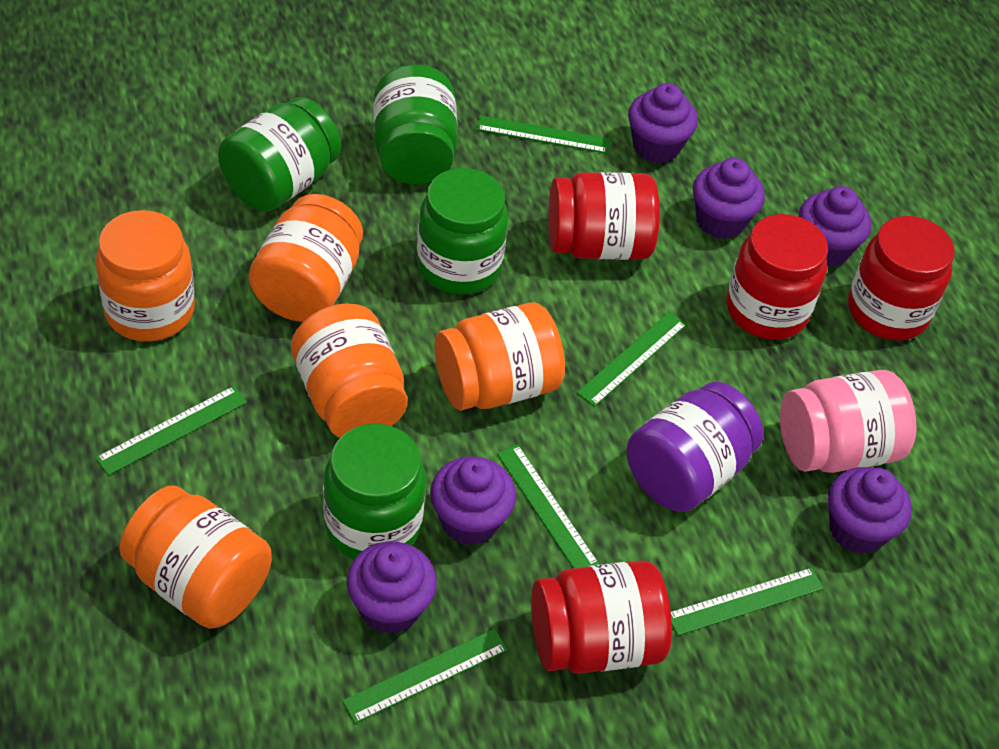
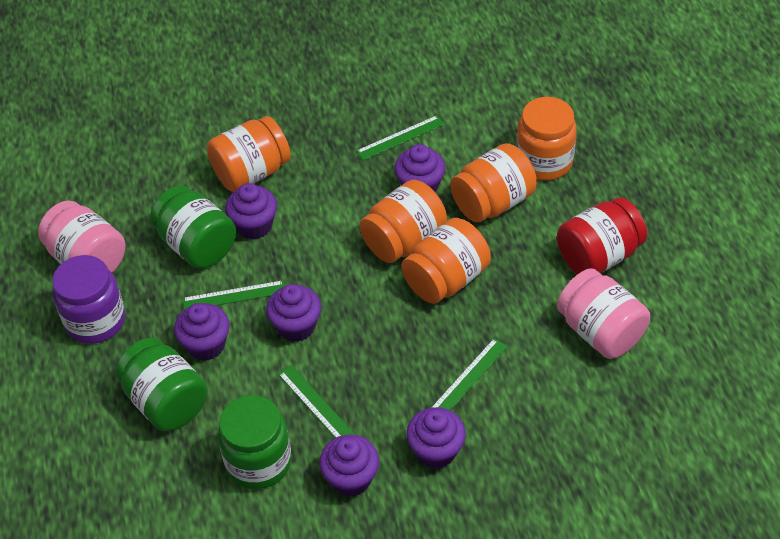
green jar: [218,97,341,212] [323,423,426,559] [373,65,458,184] [417,168,508,294] = 4 -> [115,338,208,431] [150,185,236,268] [218,395,292,489] = 3
green ruler: [96,386,247,475] [342,629,508,724] [476,115,610,154] [497,444,599,568] [577,312,687,407] [671,568,824,636] = 6 -> [182,280,285,310] [278,365,355,438] [356,115,445,160] [431,338,508,411] = 4
pink jar: [780,370,916,473] = 1 -> [38,201,126,273] [557,268,650,359] = 2
red jar: [531,560,672,674] [548,172,660,260] [726,214,828,340] [848,216,955,341] = 4 -> [557,197,647,275] = 1

